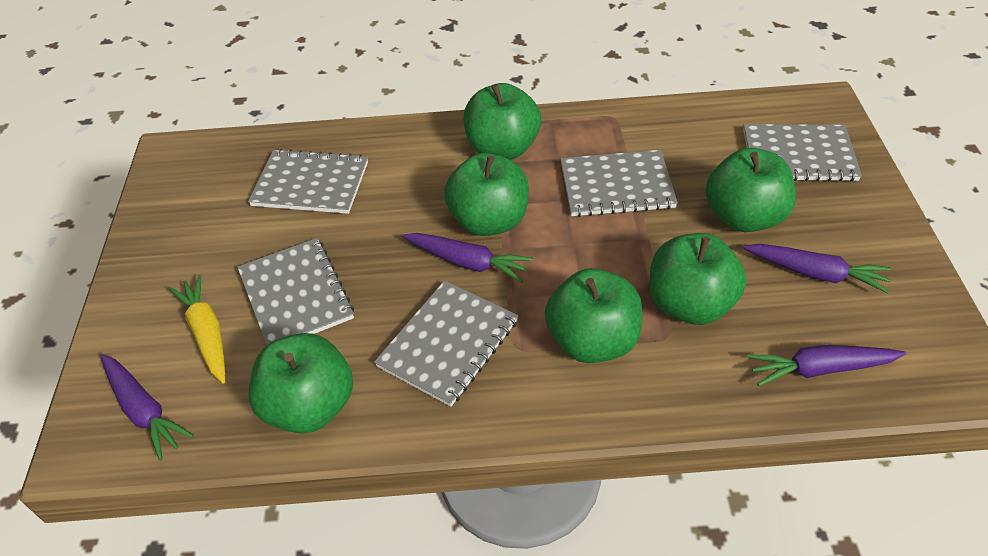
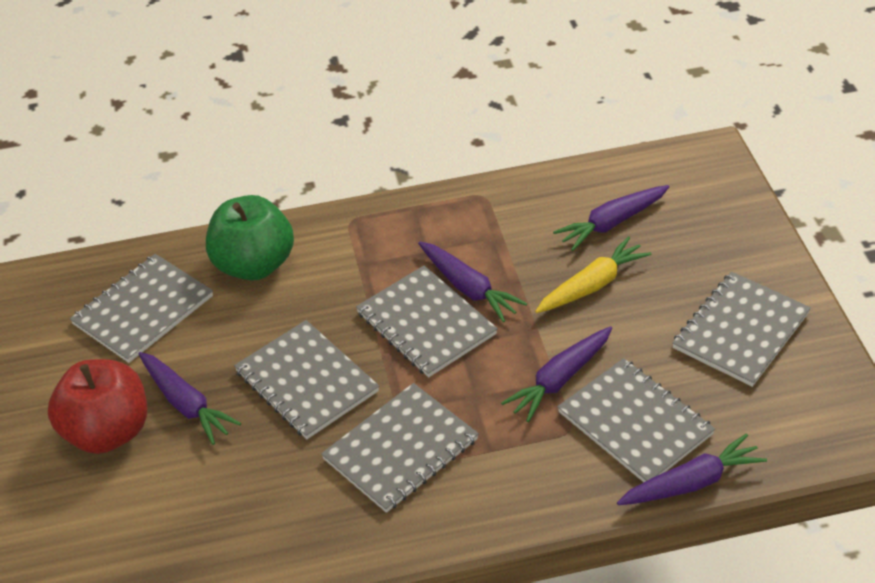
green apple: [248,333,353,434] [444,153,529,236] [463,83,541,160] [545,268,642,363] [649,233,746,325] [706,148,796,232] = 6 -> [206,195,294,281] = 1
grey notebook: [237,238,354,345] [248,149,368,214] [374,280,518,407] [561,150,678,217] [743,124,862,182] = 5 -> [70,254,213,363] [234,320,379,439] [321,383,479,513] [356,265,498,378] [557,358,715,482] [672,272,811,387] = 6
purple carrot: [100,354,194,461] [402,233,533,283] [743,244,891,294] [747,345,906,386] = 4 -> [139,352,241,445] [418,242,527,322] [501,326,612,422] [553,185,669,251] [617,433,767,505] = 5
red apple: none = 0 -> [48,359,147,454] = 1

